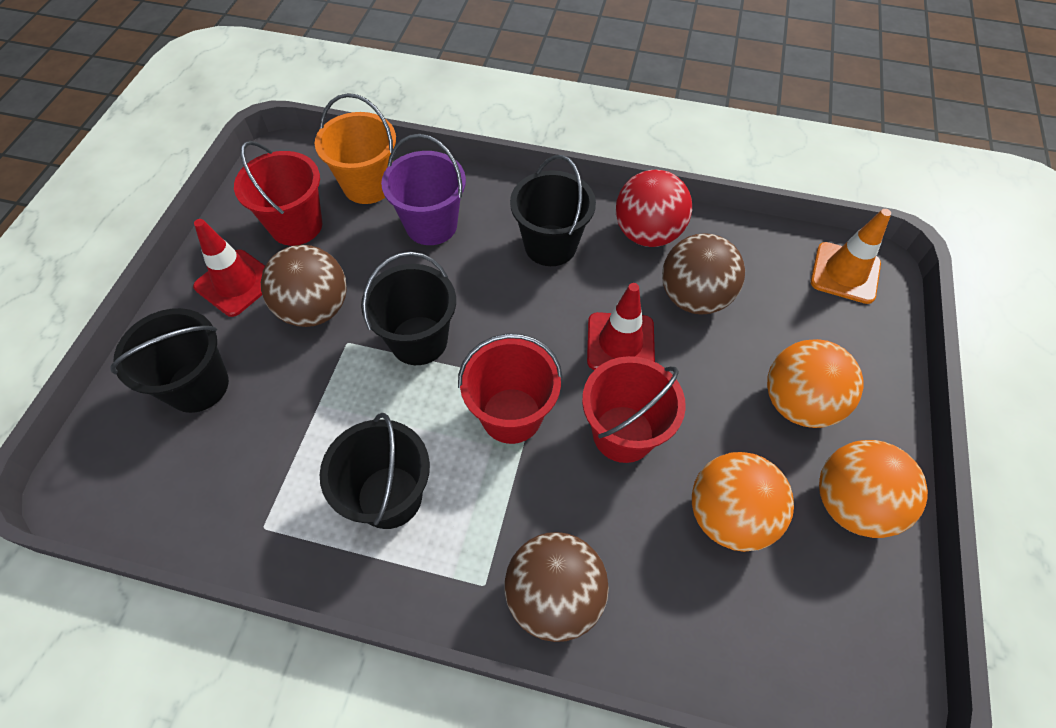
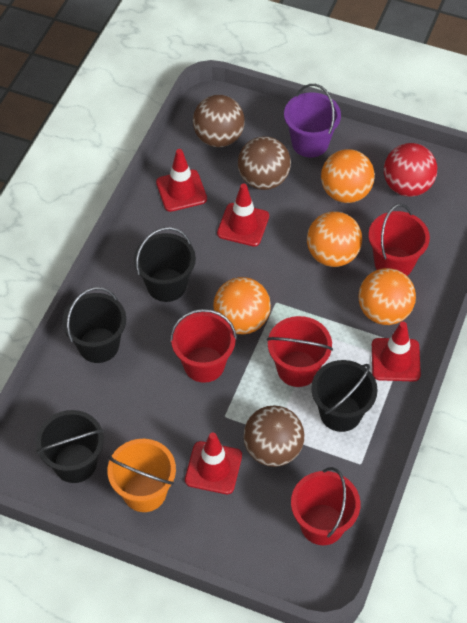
orange ball: [692,452,794,552] [767,339,863,428] [819,440,928,538] = 3 -> [213,277,271,334] [307,211,362,267] [321,149,375,203] [358,268,416,325] = 4
orange traffic cone: [811,209,891,304] = 1 -> none = 0
red bucket: [234,141,322,246] [458,334,563,444] [582,356,686,463] = 3 -> [170,309,237,383] [267,316,333,387] [291,467,360,545] [368,204,430,276] = 4
red traffic cone: [193,219,265,317] [587,283,655,370] = 2 -> [156,149,207,212] [185,433,242,494] [217,184,269,247] [372,322,421,382] = 4

